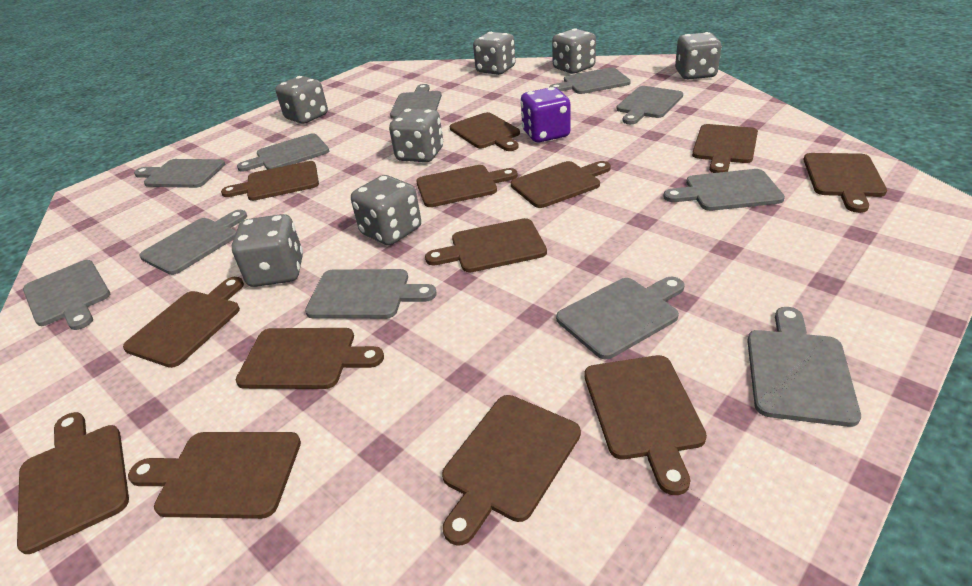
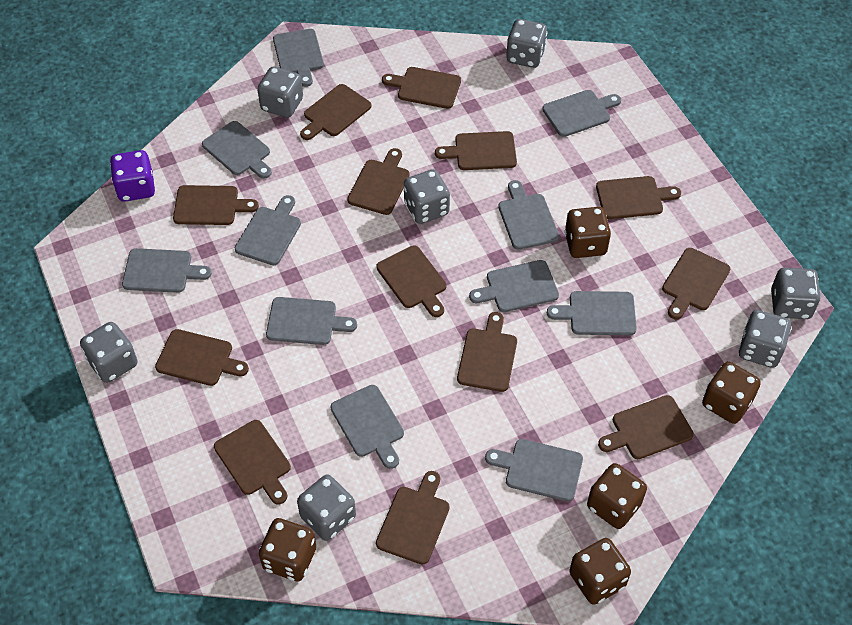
brown dice: none = 0 -> [259,518,316,582] [565,207,611,258] [569,538,631,605] [587,463,647,529] [702,361,761,424] = 5

